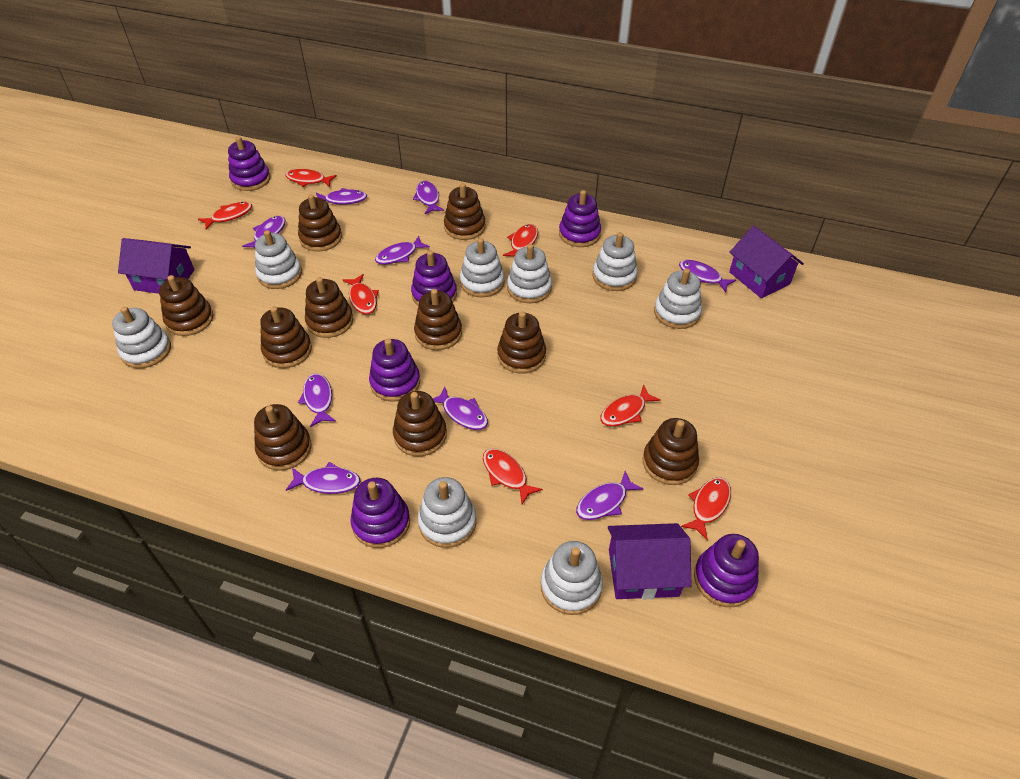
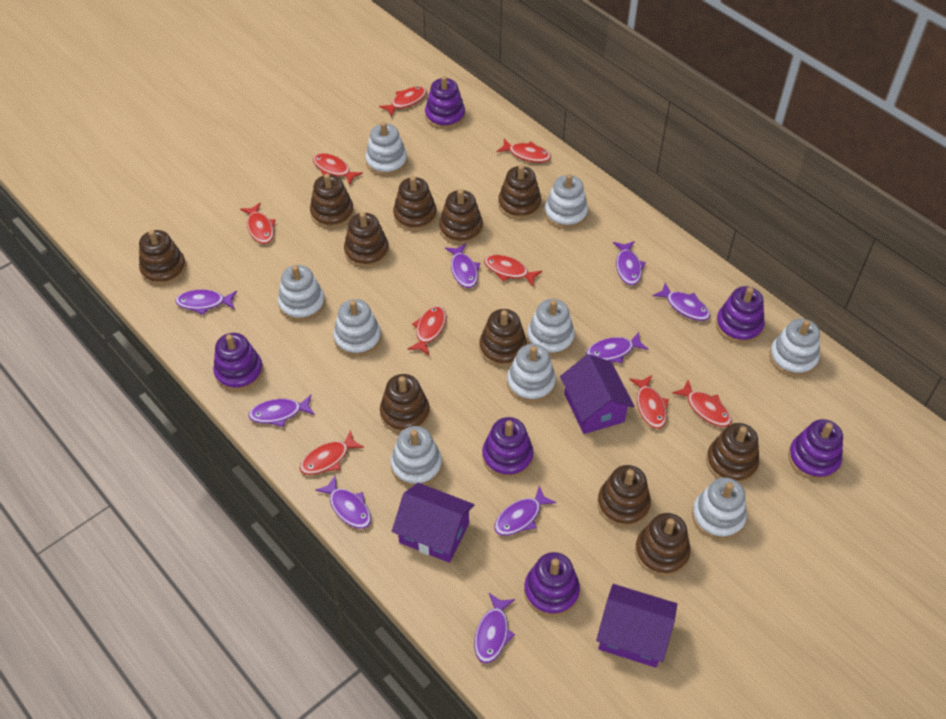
brown stacking toy: [159,275,213,336] [254,404,312,471] [260,306,312,368] [298,194,342,252] [305,277,353,338] [393,391,447,456] [414,289,462,350] [444,183,486,240] [497,311,546,374] [643,418,699,485] = 10 -> [139,230,186,286] [310,174,354,229] [344,212,389,268] [380,374,430,434] [393,176,437,231] [439,189,483,245] [479,309,527,367] [498,165,541,220] [597,465,651,527] [635,513,691,577] [706,423,759,484] = 11
red fish: [198,202,252,230] [285,169,337,187] [343,274,379,314] [483,449,543,504] [503,224,538,257] [600,385,661,427] [681,477,731,541] = 7 -> [240,203,276,244] [300,430,364,475] [313,153,363,185] [379,86,427,117] [408,306,446,355] [484,255,542,286] [497,139,551,163] [629,375,669,429] [672,380,732,427] = 9
white stacking toy: [112,307,171,368] [255,230,302,289] [418,477,476,548] [460,238,504,298] [507,244,552,303] [541,541,603,615] [593,232,638,291] [654,268,702,329] = 8 -> [278,265,325,322] [333,299,381,357] [365,122,407,176] [391,426,442,487] [507,344,556,403] [527,299,575,357] [544,174,588,229] [692,477,747,540] [769,318,820,377] = 9

